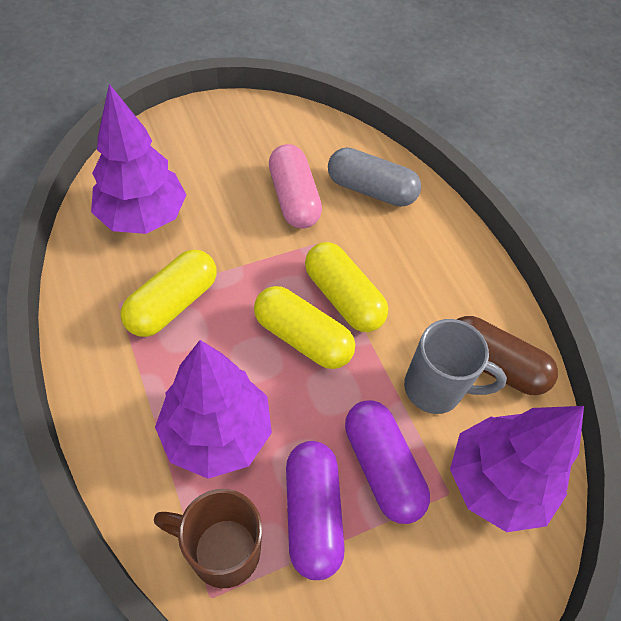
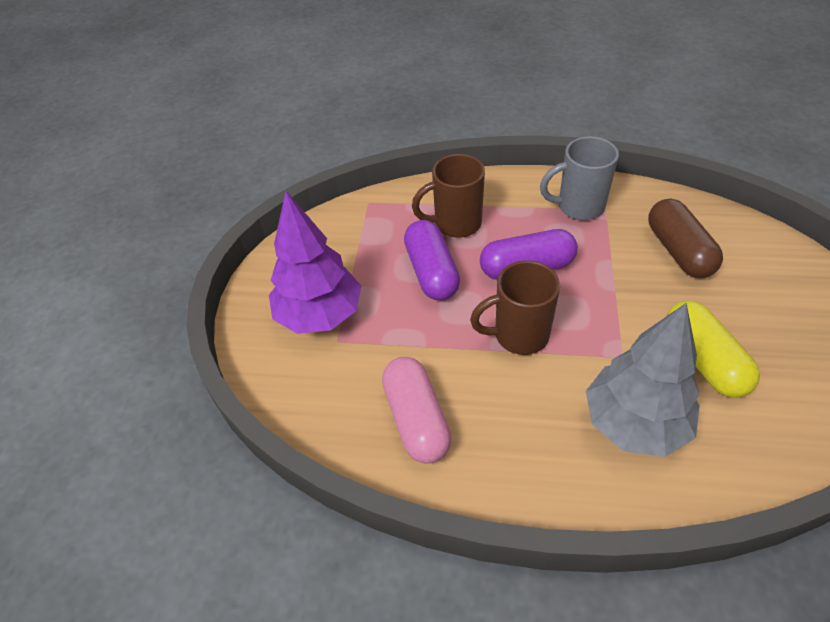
brown mug: [154,489,262,588] = 1 -> [412,154,485,238] [470,261,560,355] = 2
grey capsule: [328,147,421,207] = 1 -> none = 0
grey tree: none = 0 -> [586,303,700,457] = 1
purple tree: [91,84,186,234] [155,340,272,479] [450,406,584,532] = 3 -> [269,191,361,334] = 1
yellow capsule: [121,250,217,337] [254,286,355,369] [305,242,388,332] = 3 -> [667,301,760,398] = 1

